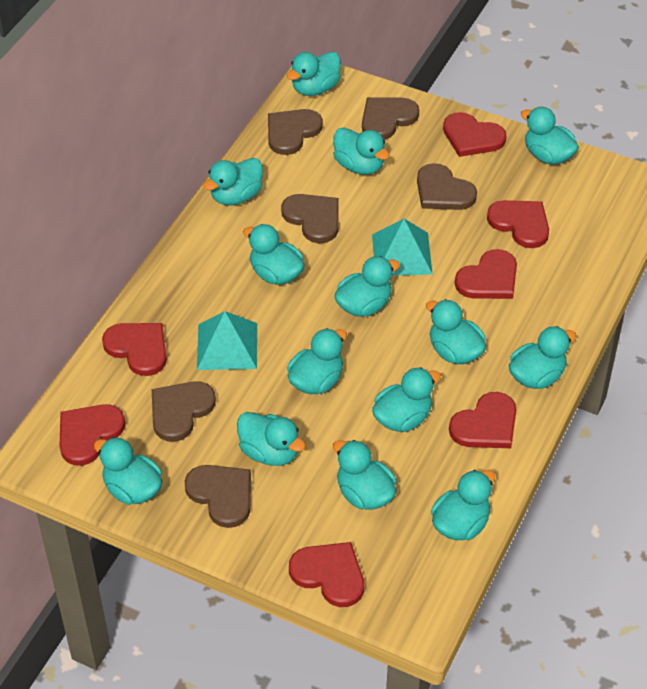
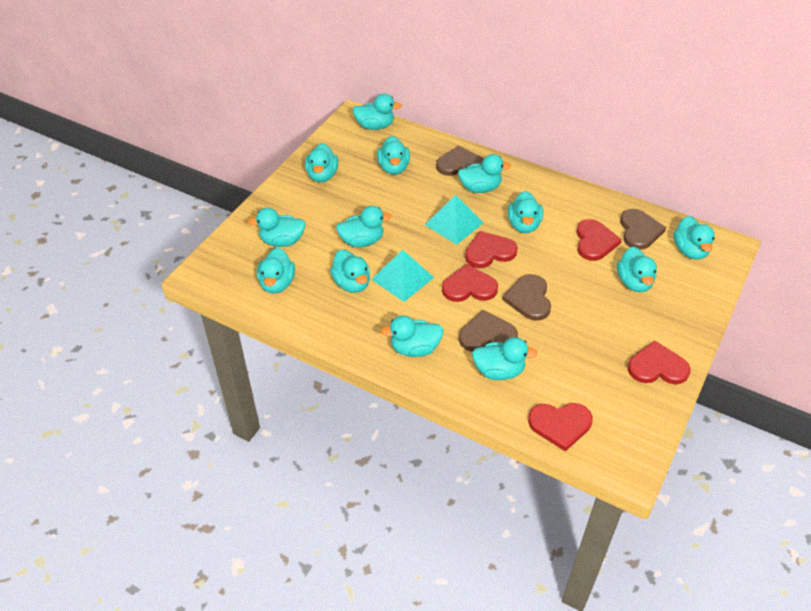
brown heart: [152,381,216,442] [184,465,251,528] [268,109,323,155] [281,194,339,243] [362,97,419,140] [417,163,477,210] = 6 -> [436,146,484,176] [459,310,518,352] [502,274,551,321] [620,209,666,250] = 4
red heart: [59,404,125,466] [102,323,167,376] [289,542,364,607] [443,112,507,157] [449,392,517,448] [455,249,517,299] [487,200,549,248] = 7 -> [442,264,498,302] [465,231,518,268] [528,403,593,452] [576,219,622,261] [628,341,690,384] = 5
turquoise duck: [94,437,162,505] [203,158,263,206] [237,412,306,466] [243,224,304,285] [287,51,341,96] [287,328,347,394] [333,127,390,175] [333,440,397,510] [334,256,400,317] [372,367,441,432] [426,299,486,364] [431,470,495,540] [509,326,576,389] [521,107,579,165] = 14 -> [248,208,306,247] [257,248,295,294] [305,143,338,182] [330,249,370,293] [336,206,392,247] [352,94,402,130] [377,136,410,175] [381,315,443,357] [458,154,511,193] [472,337,538,380] [508,191,543,233] [617,247,657,292] [673,216,715,260] = 13

